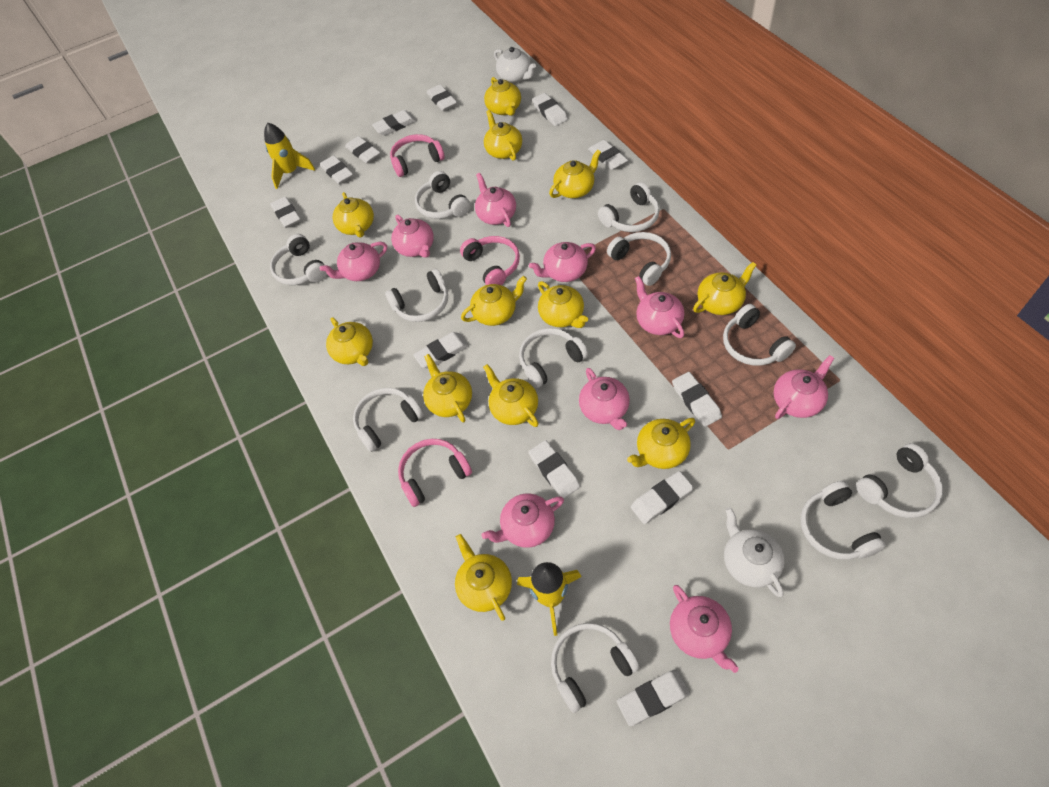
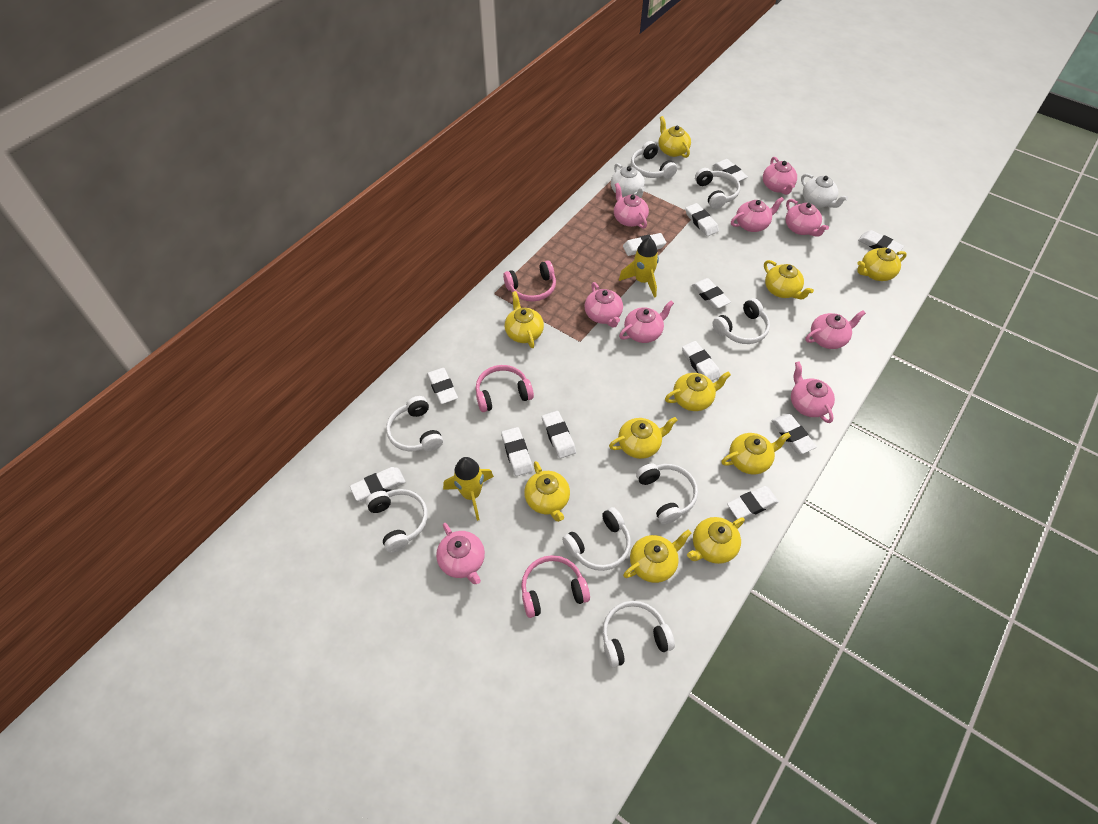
white headphones: [270,234,327,285] [353,388,424,452] [385,269,448,322] [415,171,471,219] [519,328,588,388] [551,623,640,713] [598,182,660,232] [607,232,671,286] [723,304,796,366] [800,481,886,560] [856,443,943,518] = 11 -> [366,489,428,553] [386,396,443,451] [562,507,631,571] [602,601,675,668] [631,141,677,179] [636,464,698,524] [695,168,740,209] [713,298,770,344] = 8
yellow teapot: [326,317,373,366] [333,192,374,238] [423,354,472,422] [455,534,512,621] [461,276,527,326] [483,364,539,427] [484,77,521,116] [484,110,522,161] [538,281,588,328] [549,150,601,198] [627,418,695,469] [693,262,756,315] = 12 -> [505,291,544,348] [524,461,570,522] [609,417,678,459] [623,530,692,583] [659,116,691,158] [665,372,731,411] [687,517,745,564] [721,432,791,474] [764,260,814,299] [857,248,907,281] = 10

